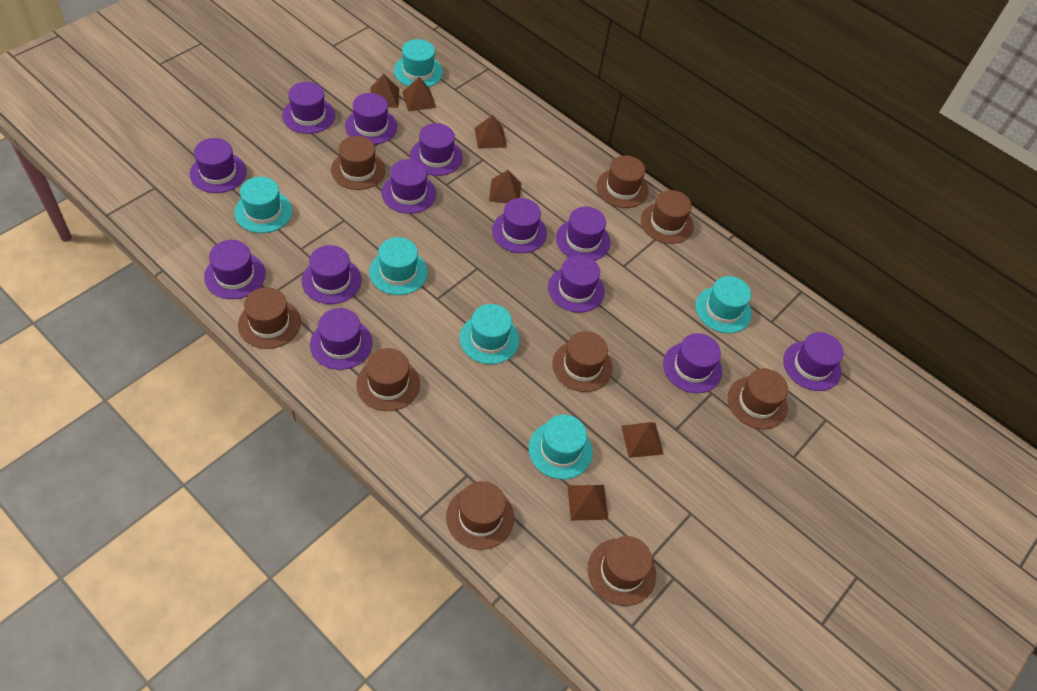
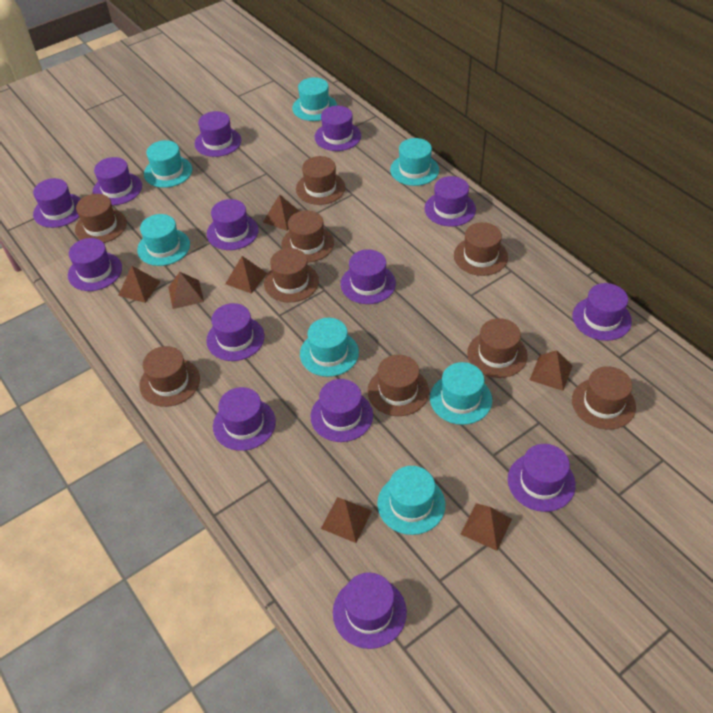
brown pyramid: [370,74,399,108] [402,77,436,111] [475,115,507,149] [489,170,521,204] [567,485,608,520] [621,422,664,458] = 6 -> [118,266,161,303] [168,272,204,309] [225,256,267,294] [263,194,299,231] [321,497,372,543] [461,503,512,551] [530,350,573,391] = 7
purple hat: [190,138,247,193] [204,240,266,299] [282,82,335,134] [302,245,361,304] [310,308,372,370] [345,93,397,145] [382,159,436,214] [410,123,463,176] [492,198,547,253] [548,255,605,313] [556,206,610,261] [663,333,722,393] [783,332,844,391] = 13 -> [33,178,81,228] [68,238,122,291] [93,157,142,205] [195,111,241,157] [206,303,264,361] [207,199,259,250] [213,387,276,451] [311,379,373,442] [315,106,361,151] [333,572,407,649] [341,249,396,304] [424,176,476,227] [508,444,576,512] [573,283,632,341] = 14
turquoise hat: [234,177,292,233] [369,237,428,295] [394,39,443,87] [459,304,519,364] [529,415,593,479] [695,276,752,333] = 6 -> [137,214,190,266] [144,140,192,188] [292,77,337,121] [300,318,359,377] [377,466,445,535] [390,138,439,186] [430,362,492,425] = 7

